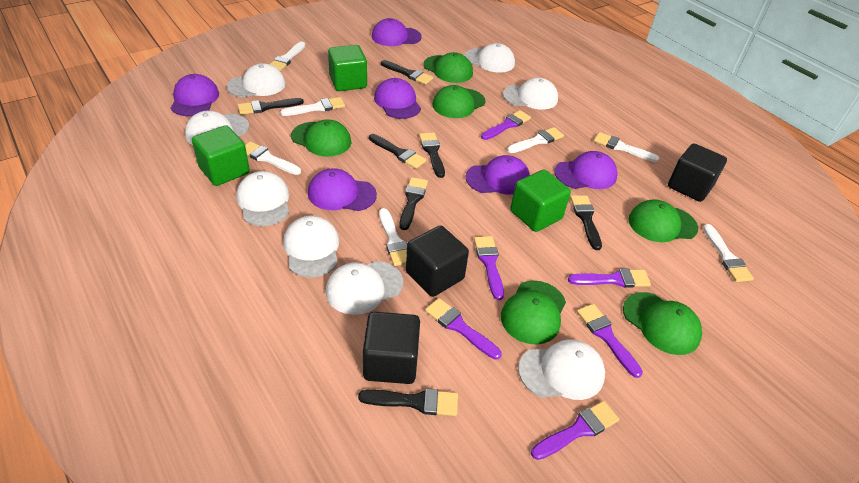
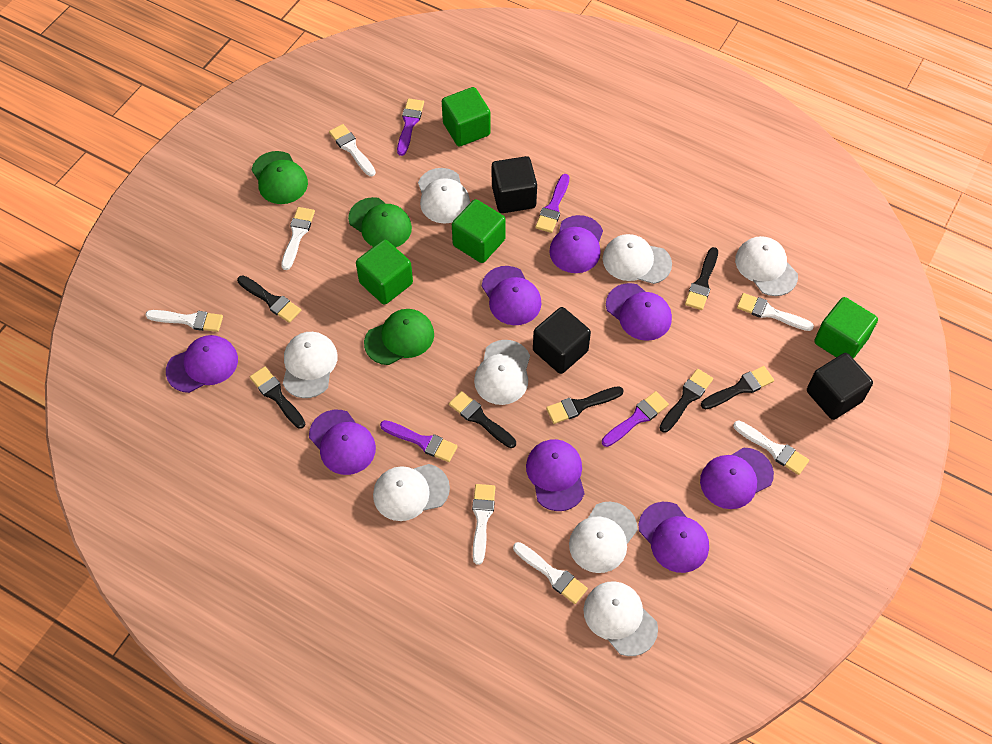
green cap: [291,119,351,157] [423,52,473,83] [433,85,486,118] [501,281,566,344] [623,292,702,355] [628,199,698,242] = 6 -> [252,151,308,204] [348,197,412,247] [364,309,434,365] = 3
green cube: [192,125,250,186] [328,45,367,91] [510,169,571,232] = 3 -> [356,239,413,305] [442,87,491,147] [452,199,506,263] [814,297,878,359] = 4
purple brush: [425,298,502,360] [474,236,504,300] [481,110,531,140] [531,401,619,460] [568,269,651,288] [577,304,643,378] = 6 -> [380,420,458,462] [397,98,424,156] [535,174,570,233] [602,391,669,447] = 4
purple cap: [171,74,219,116] [308,168,377,211] [372,18,422,46] [374,78,421,119] [466,155,530,195] [554,151,618,189] = 6 -> [166,335,238,393] [309,410,376,475] [482,266,541,325] [526,439,585,511] [549,215,603,273] [606,283,672,341] [639,502,709,573] [700,447,774,509] = 8

